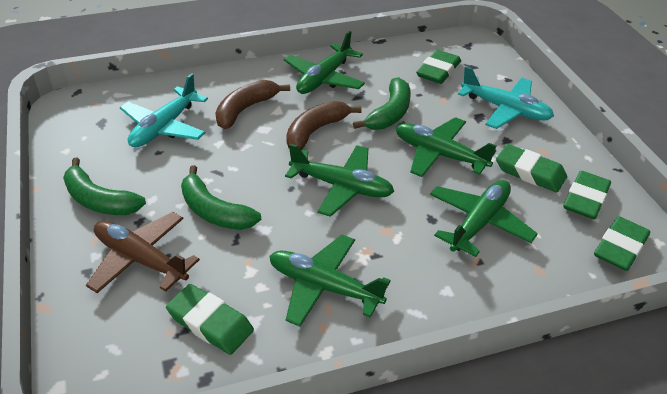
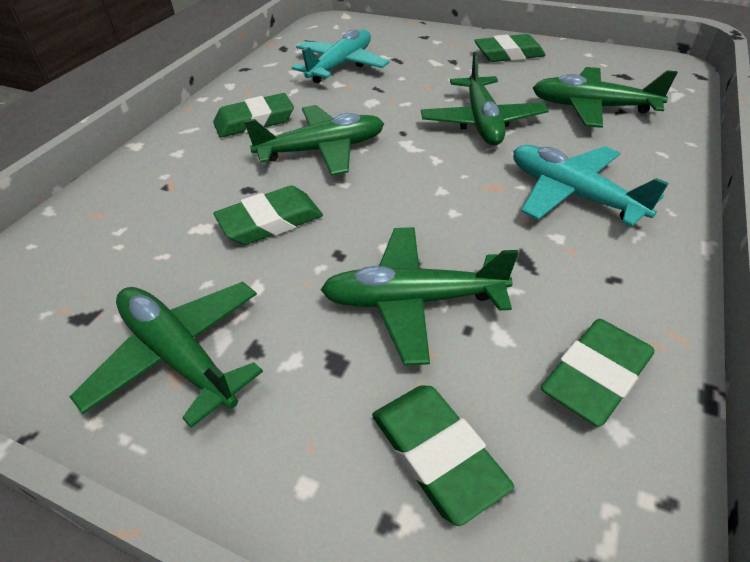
brown banana: [215,80,290,129] [286,101,362,151] = 2 -> none = 0
brown plane: [86,212,200,293] = 1 -> none = 0
green banana: [63,158,146,215] [181,165,261,230] [353,77,411,130] = 3 -> none = 0

